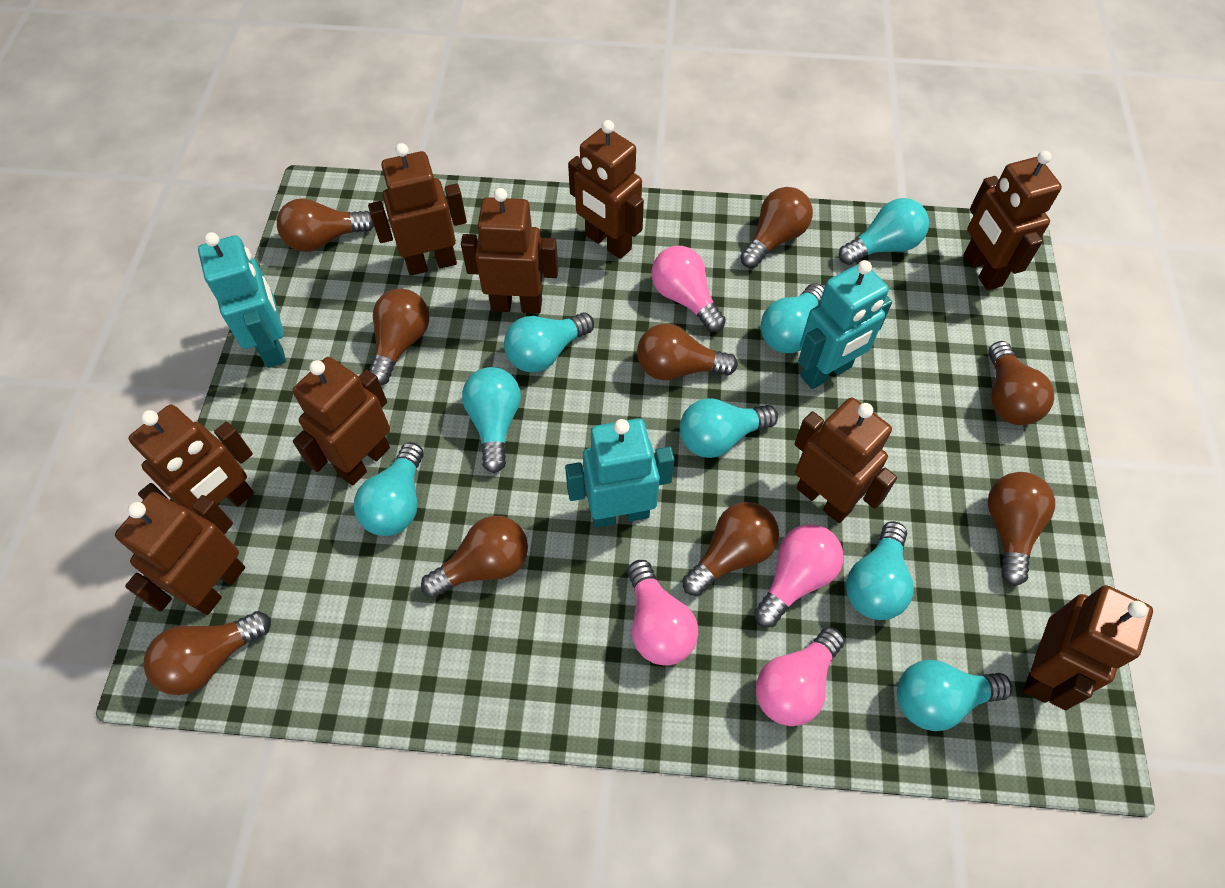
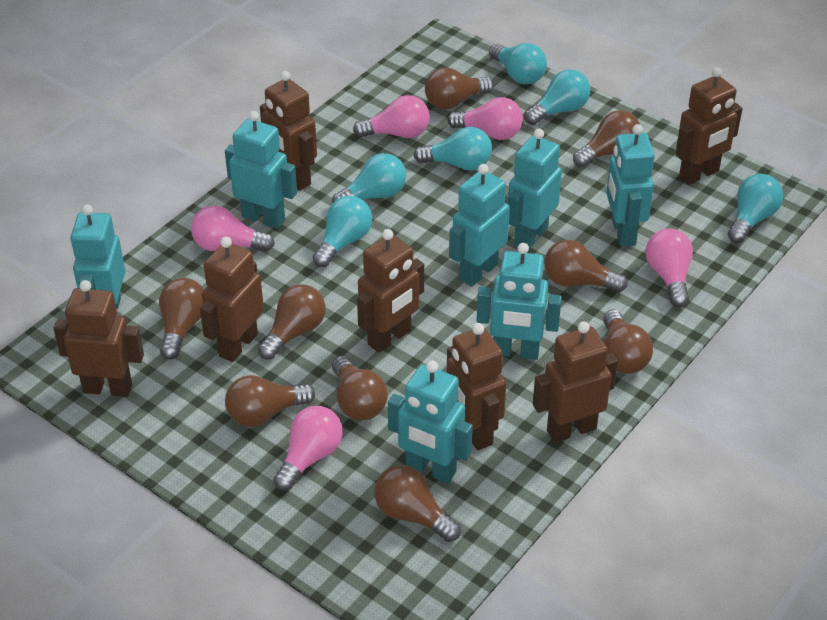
brown robot: [115,492,245,615] [129,405,254,514] [292,357,390,486] [368,143,467,276] [461,188,559,314] [568,120,644,259] [794,398,897,523] [964,150,1062,290] [1023,585,1153,710] = 9 -> [53,280,144,397] [200,237,264,362] [260,71,317,191] [357,229,424,353] [447,323,506,450] [533,321,618,443] [676,67,742,185] = 7
pink light bulb: [627,560,698,666] [652,246,726,332] [754,524,843,627] [756,627,845,726] = 4 -> [191,205,275,251] [273,406,343,491] [353,95,430,138] [447,97,523,140] [646,228,693,307] = 5
turquoise light bulb: [354,442,424,536] [462,367,521,473] [504,312,594,372] [680,398,778,458] [761,283,824,353] [839,198,929,265] [846,521,914,620] [897,660,1012,731] = 8 -> [313,196,372,267] [332,153,406,203] [413,127,492,171] [489,43,547,84] [524,69,590,125] [728,174,783,243] = 6
turquoise robot: [198,232,286,368] [565,418,674,528] [798,260,892,389] = 3 -> [70,204,125,309] [225,111,297,229] [388,361,473,483] [449,164,510,287] [476,243,562,360] [508,129,562,249] [606,124,655,247] = 7

